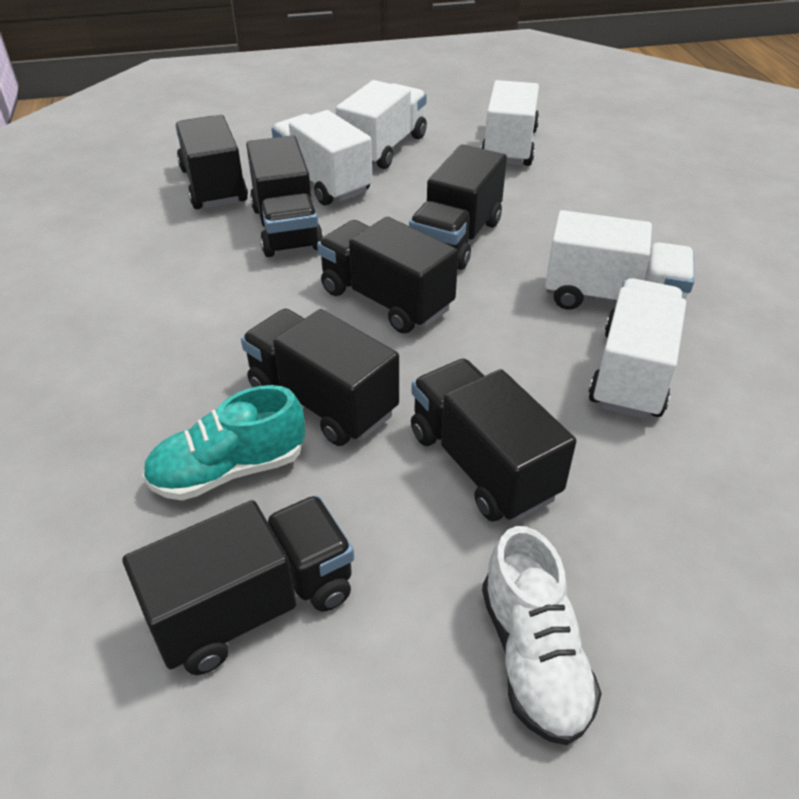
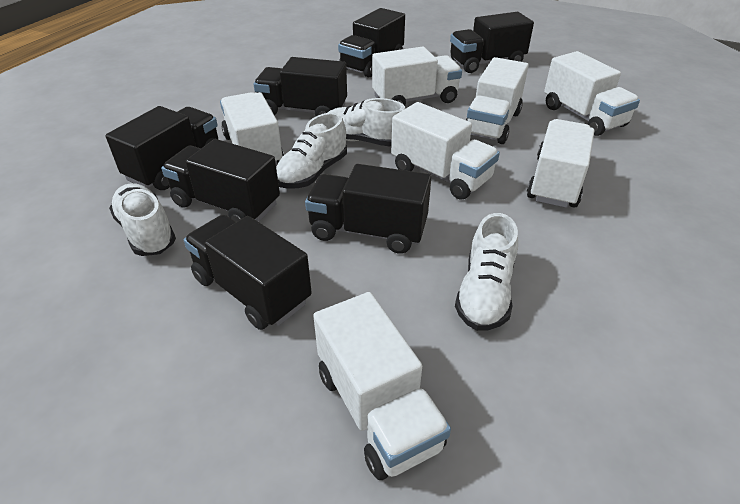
turquoise shoe: [142,385,305,500] = 1 -> none = 0
white shoe: [482,526,602,745] = 1 -> [109,183,176,256] [276,112,347,189] [327,98,406,146] [455,213,518,331] = 4
white truck: [272,110,373,206] [336,80,427,169] [481,80,539,166] [545,210,694,310] [588,278,686,419] = 5 -> [220,92,284,166] [313,292,451,480] [372,47,462,106] [391,102,500,200] [466,57,529,144] [527,119,594,208] [544,51,640,136] = 7

